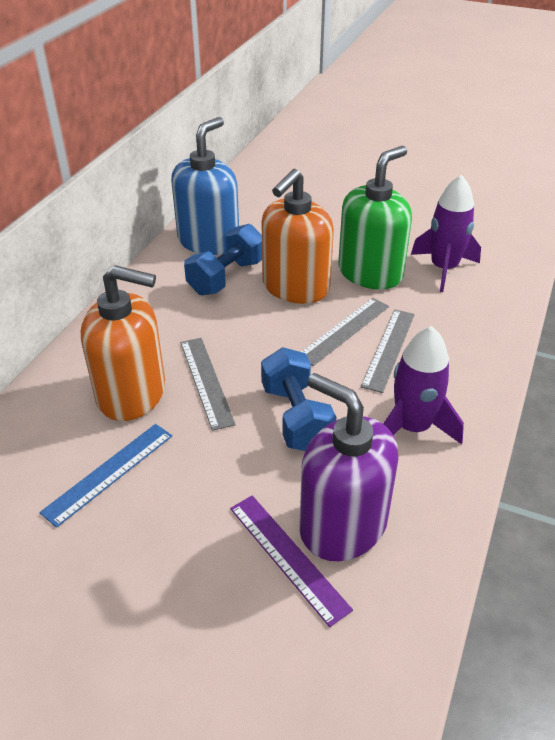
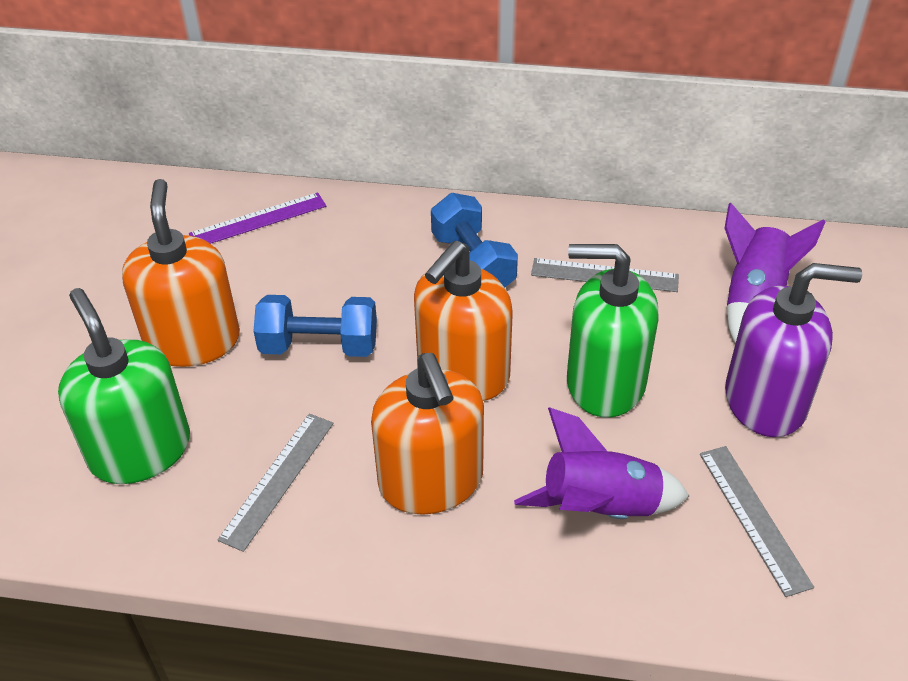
blue ruler: [39,424,172,528] = 1 -> none = 0
blue soap dispenser: [171,117,239,255] = 1 -> none = 0
green soap dispenser: [338,146,412,289] = 1 -> [58,288,190,484] [567,244,659,418] = 2
orange soap dispenser: [81,265,165,421] [261,169,334,304] = 2 -> [122,179,240,367] [371,353,484,515] [414,240,513,401] = 3

